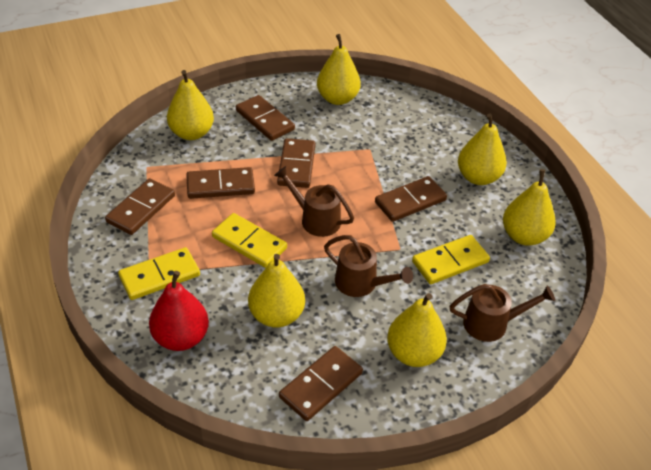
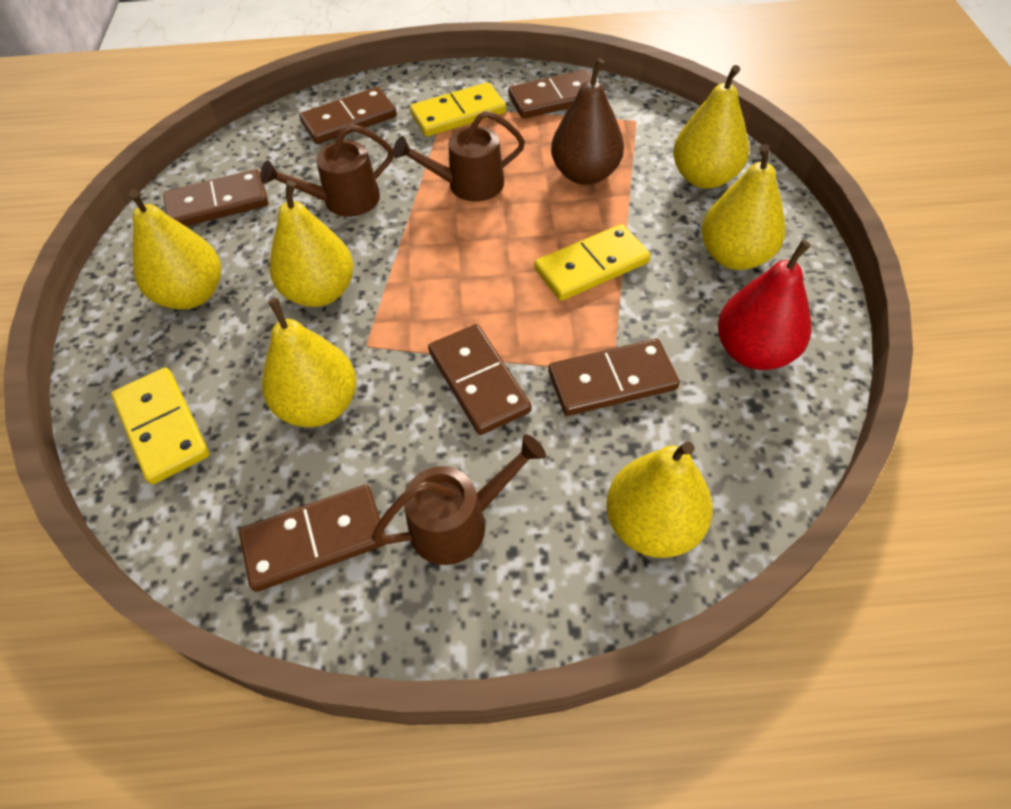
brown pear: none = 0 -> [551,58,624,185] = 1

